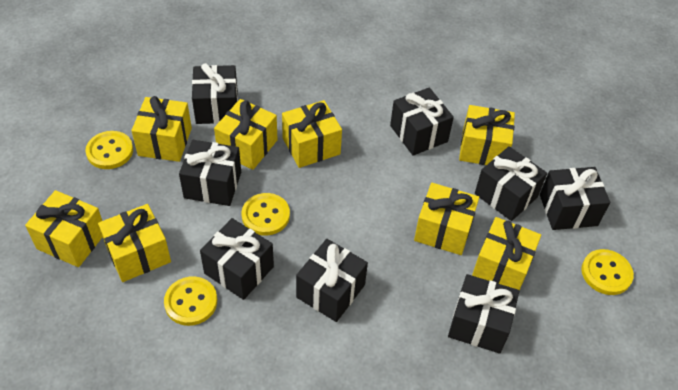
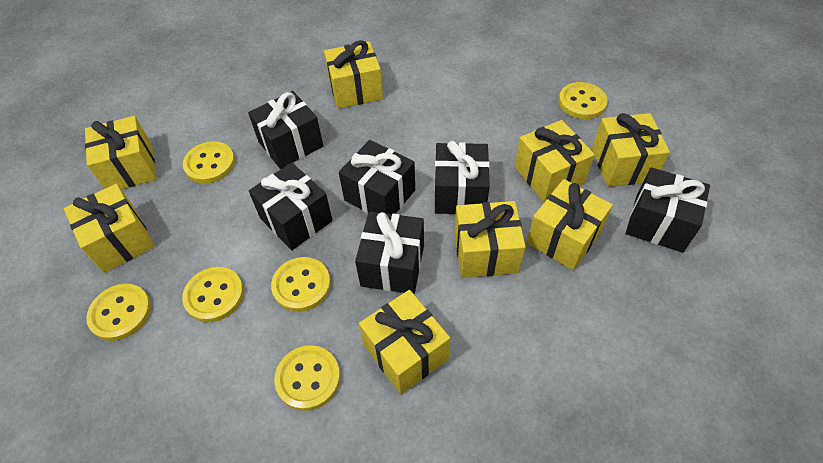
black gift: [179,140,241,206] [192,63,238,124] [200,218,274,300] [296,239,368,322] [390,88,454,156] [448,274,519,354] [475,146,547,221] [540,167,610,230] = 8 -> [248,91,323,169] [249,162,333,250] [339,140,415,214] [355,211,424,294] [435,141,490,214] [626,167,710,253] = 6
yellow button: [86,131,133,169] [164,276,217,326] [241,193,290,236] [581,249,634,295] = 4 -> [86,284,151,341] [182,267,244,322] [183,141,235,183] [271,257,331,312] [274,345,340,411] [558,82,608,119] = 6

